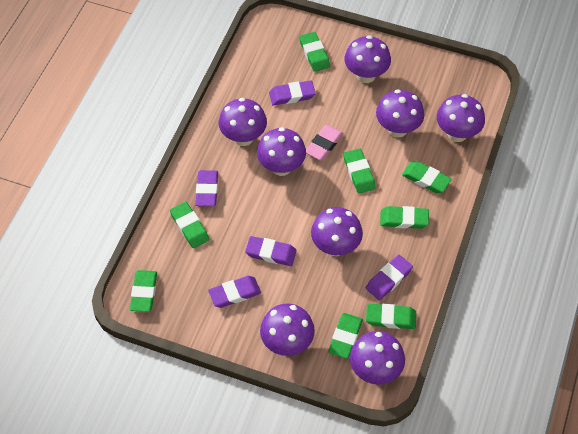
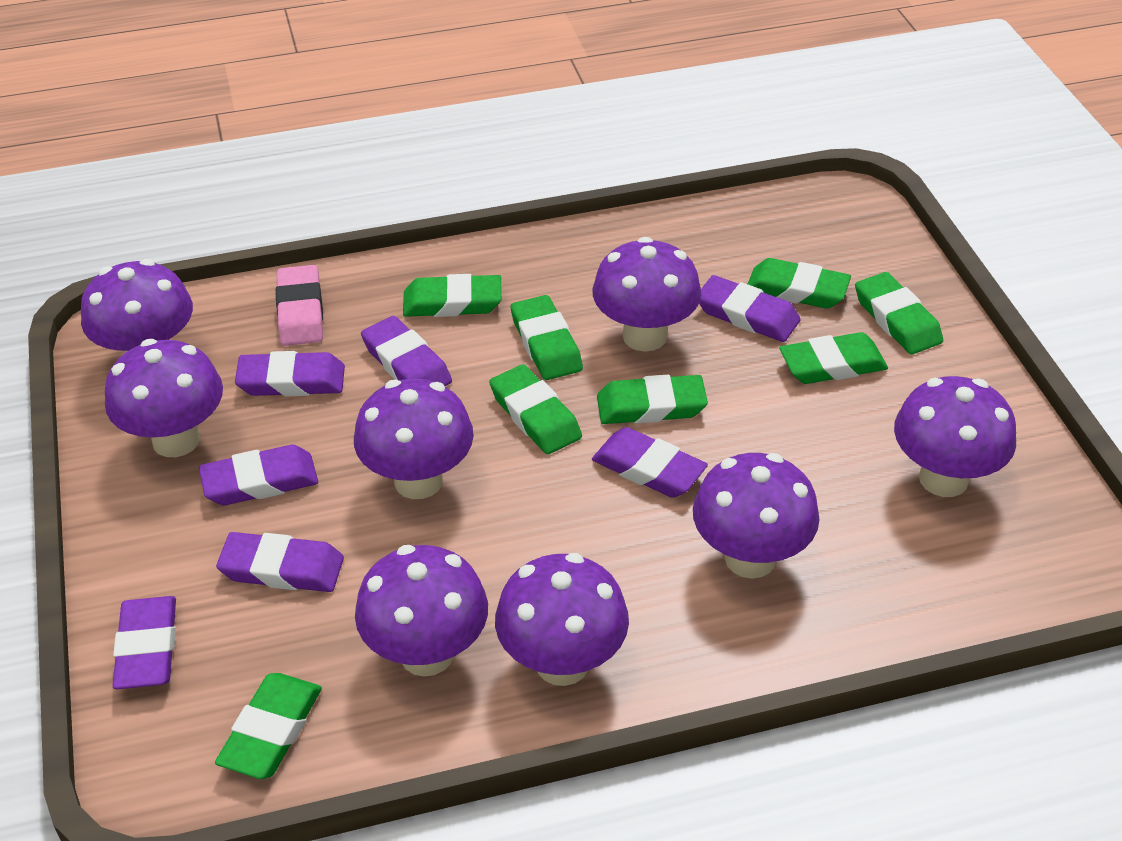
purple eraser: [196,170,218,206] [208,276,261,308] [245,236,297,266] [269,80,316,105] [366,255,413,300] = 5 -> [112,596,176,689] [199,445,318,505] [216,532,344,592] [235,351,345,396] [361,316,452,386] [592,427,708,498] [699,275,801,342] = 7

